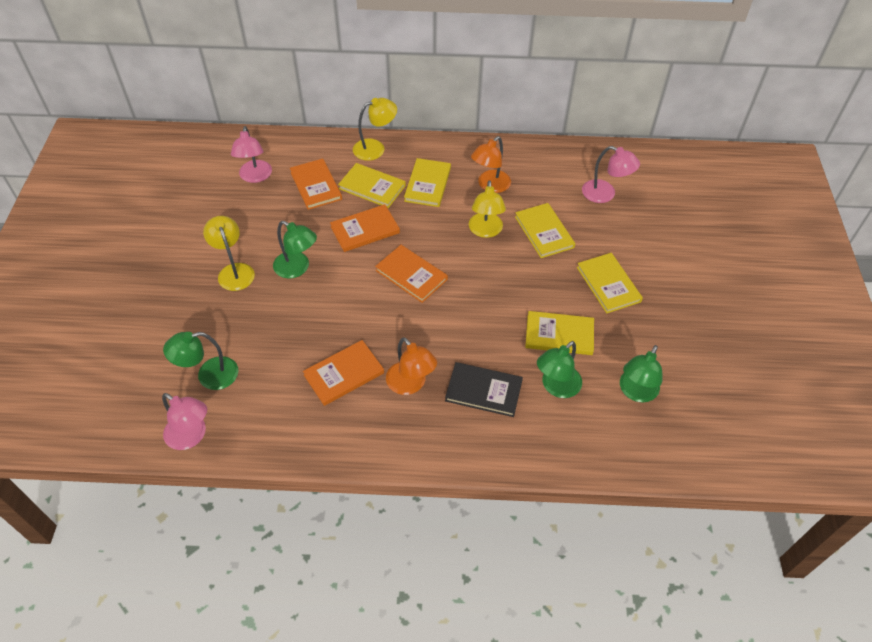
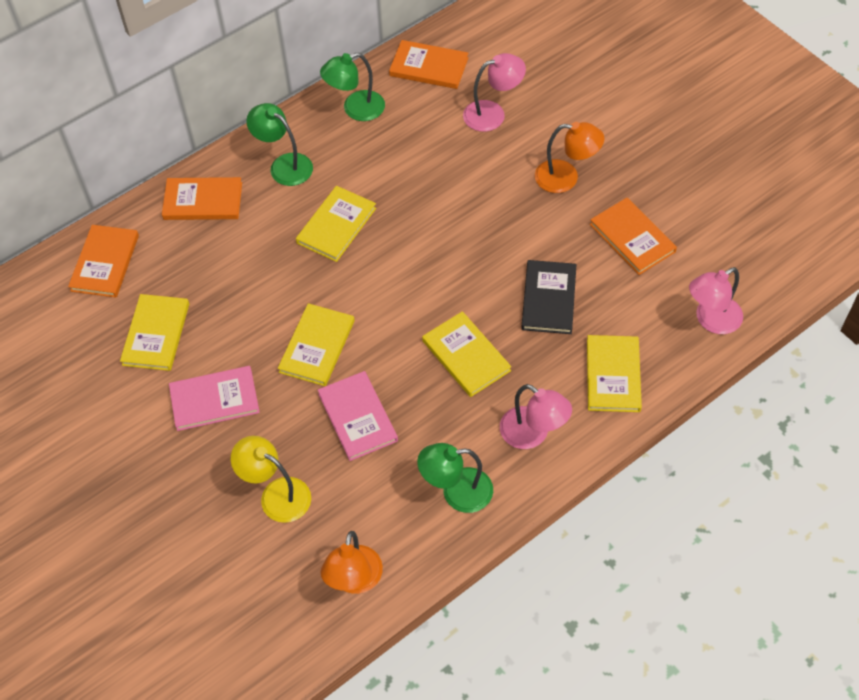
green lamp: [163,332,238,390] [273,221,317,279] [537,341,582,398] [620,345,662,403] = 4 -> [246,103,313,186] [320,53,385,121] [417,443,493,513] = 3
pink book: none = 0 -> [169,366,260,431] [318,371,398,461] = 2
yellow lamp: [203,216,255,291] [353,98,397,161] [469,180,506,238] = 3 -> [231,436,311,523] = 1

